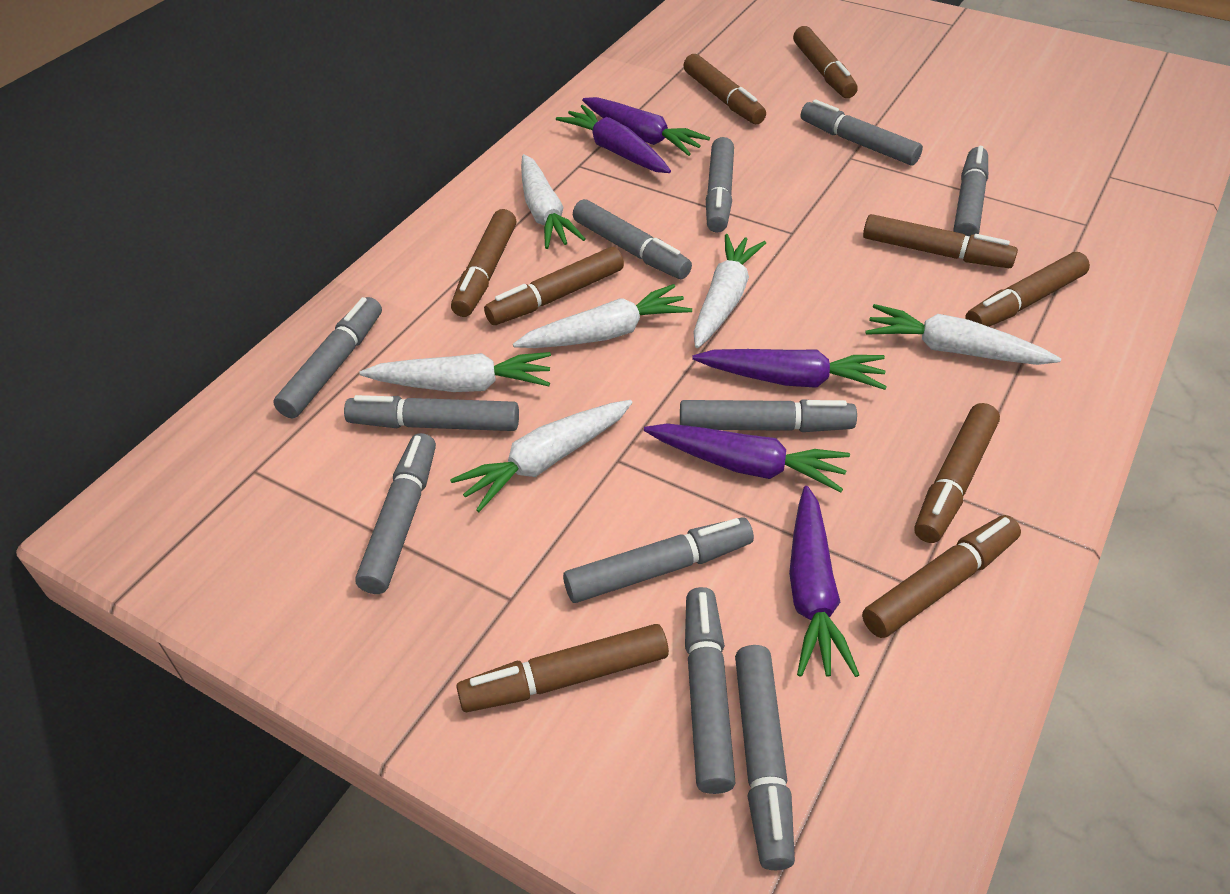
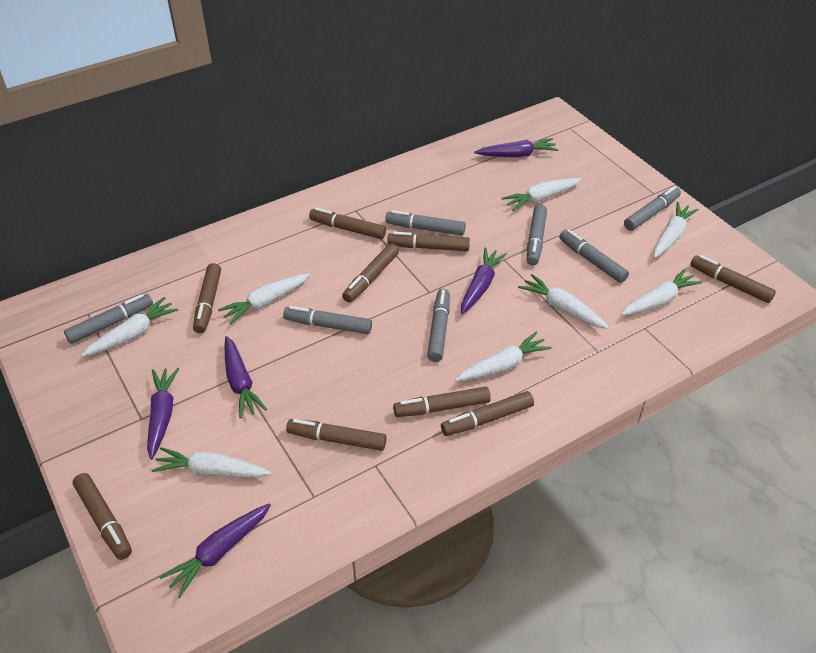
grey marker: [273,297,382,419] [344,395,519,431] [355,433,436,594] [563,517,754,603] [573,199,692,279] [680,399,857,432] [685,587,735,794] [706,137,734,233] [735,645,795,870] [801,99,923,166] [953,146,988,236] = 11 -> [64,294,153,344] [283,306,372,334] [385,210,466,235] [427,289,450,362] [527,205,547,266] [559,230,629,283] [624,186,681,231] = 7
white carrot: [359,352,551,392] [450,400,633,512] [513,284,692,348] [521,154,586,249] [693,234,766,348] [865,304,1061,365] = 6 -> [81,297,178,357] [152,447,271,478] [218,274,310,325] [455,332,552,382] [502,178,582,211] [518,274,609,329] [621,269,702,316] [654,202,699,258] = 8

